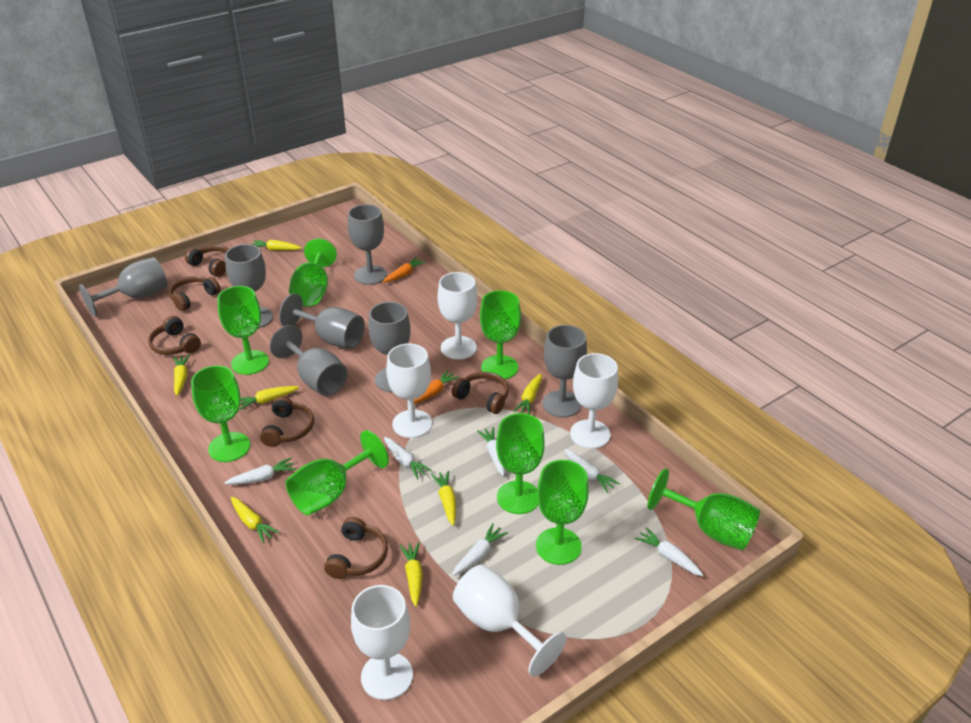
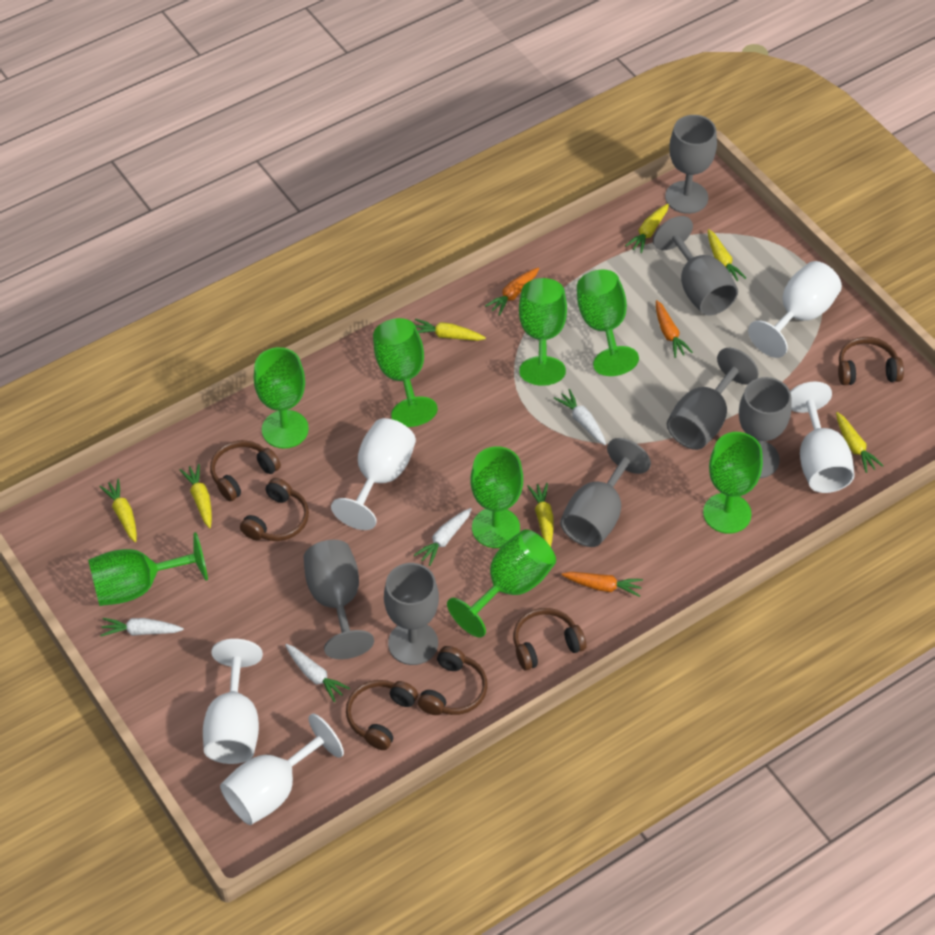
orange carrot: [383,257,426,283] [414,370,460,404] = 2 -> [485,268,539,316] [562,572,643,597] [656,300,693,358] = 3
white carrot: [225,457,296,485] [384,437,432,479] [452,524,508,576] [477,427,505,476] [564,449,620,493] [635,527,703,576] = 6 -> [100,618,184,636] [285,644,350,702] [414,508,472,566] [554,389,606,445] = 4

